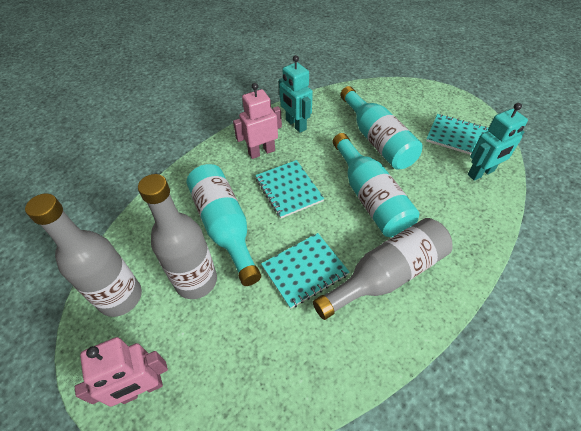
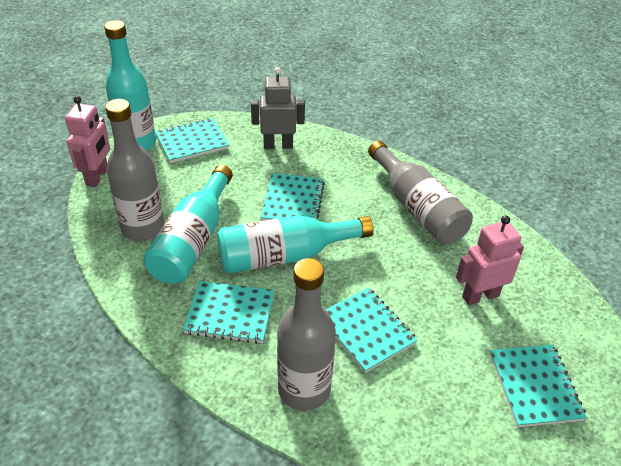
grey robot: none = 0 -> [251,67,305,149] = 1
turquoise notebook: [255,160,324,218] [261,233,349,309] [426,114,488,155] = 3 -> [155,118,229,163] [183,281,275,344] [260,173,325,221] [326,287,418,373] [490,345,587,427] = 5
turquoise robot: [279,55,313,133] [468,103,528,181] = 2 -> none = 0

